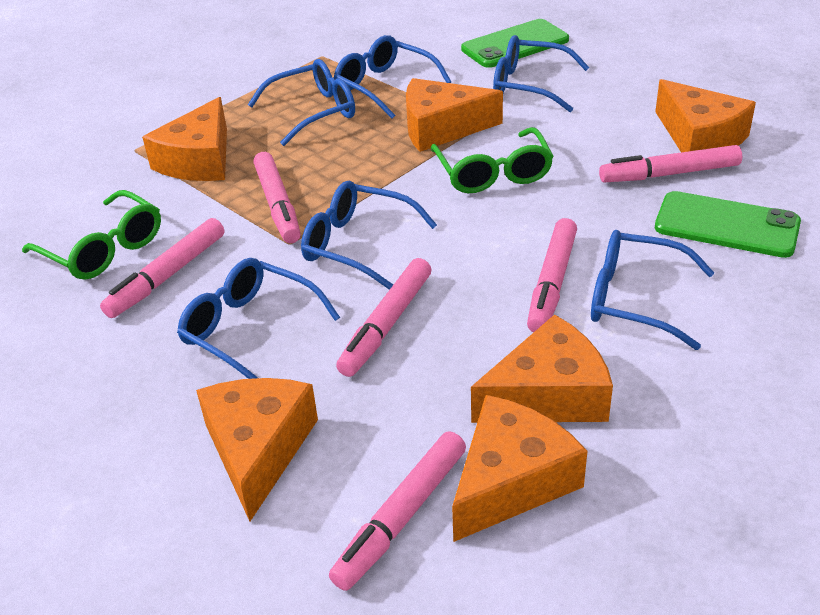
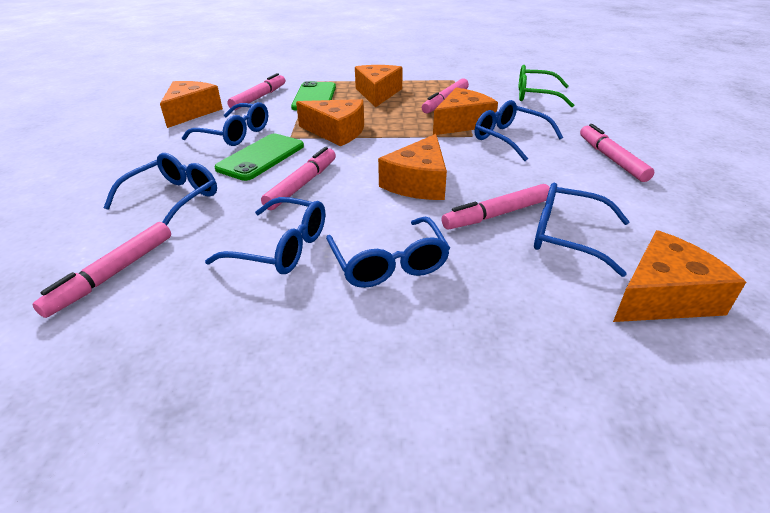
green glasses: [22,190,161,279] [431,127,554,193] = 2 -> [519,65,574,107] = 1

